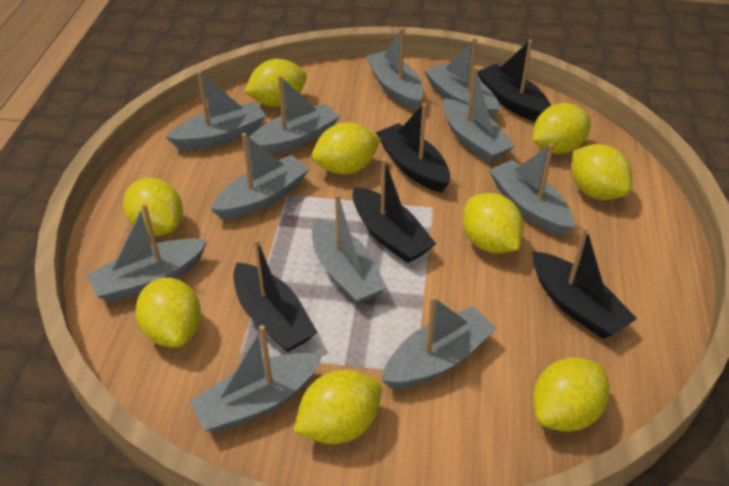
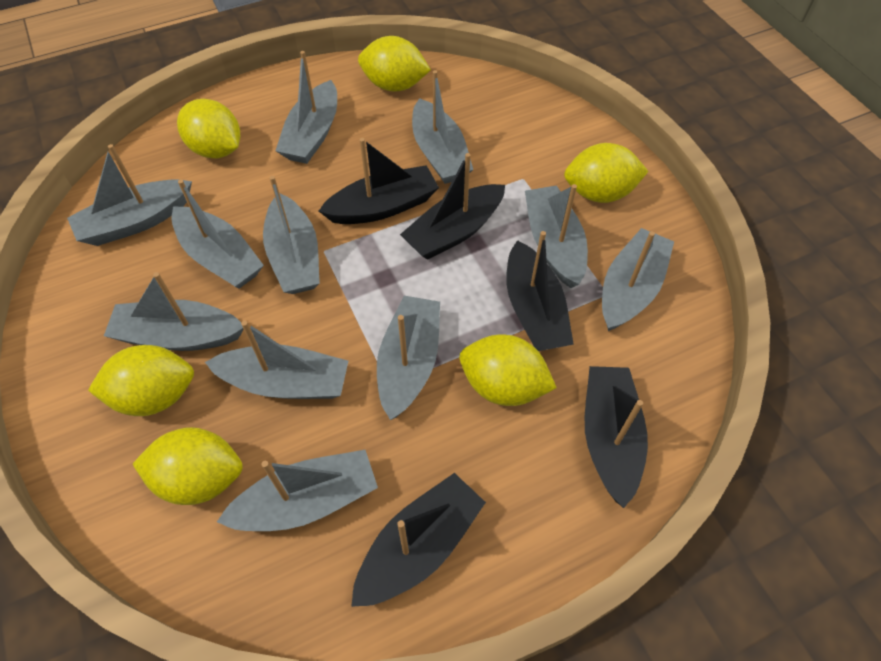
yellow lemon: [123,178,183,236] [136,278,201,347] [244,59,307,107] [293,370,382,444] [312,122,381,174] [463,193,524,253] [533,103,590,154] [533,357,609,432] [571,144,632,200] = 9 -> [88,345,194,416] [133,427,243,505] [177,99,240,158] [358,36,431,92] [459,335,557,406] [564,143,649,203] = 6

